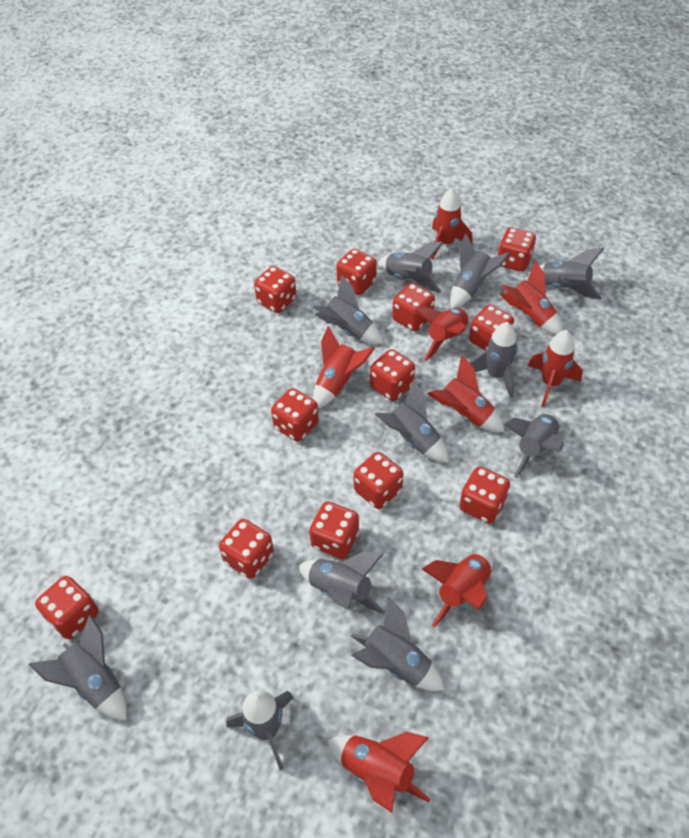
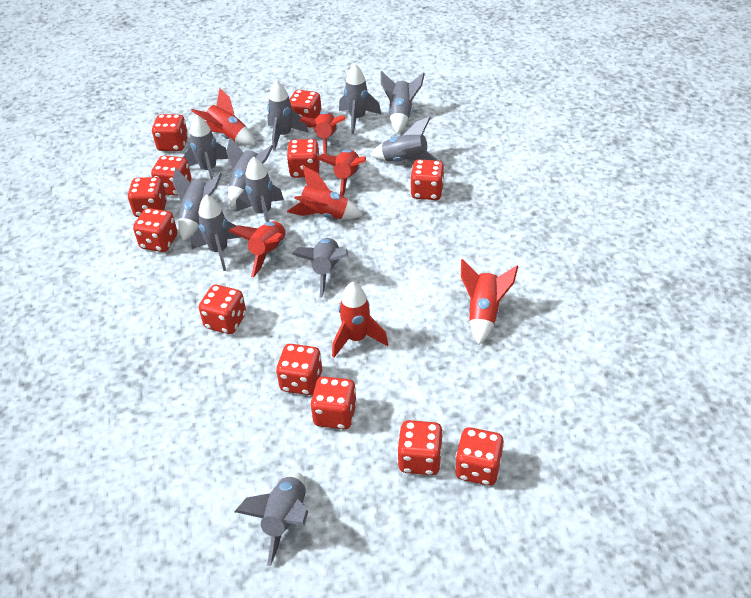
red rocket: [313,326,375,408] [327,732,431,813] [414,306,470,361] [422,552,493,628] [428,355,504,432] [431,188,473,260] [499,260,563,335] [528,330,583,407] = 8 -> [191,88,255,145] [229,221,286,277] [287,166,363,219] [299,111,346,154] [316,150,366,196] [332,282,388,357] [461,259,518,345] = 7

